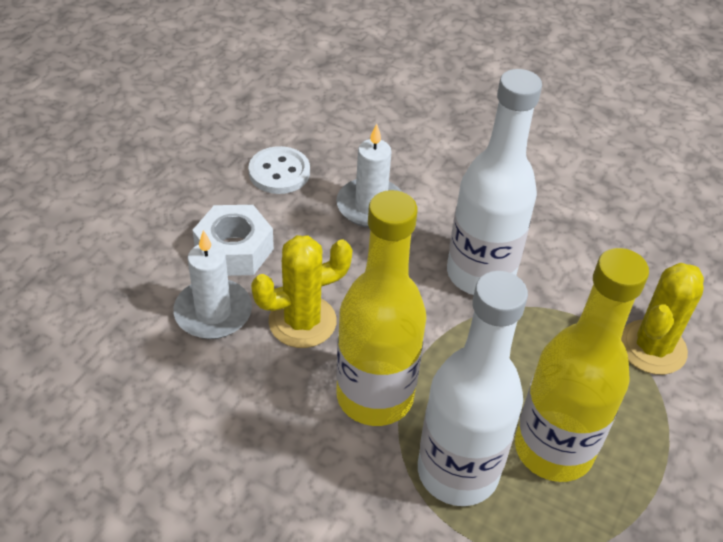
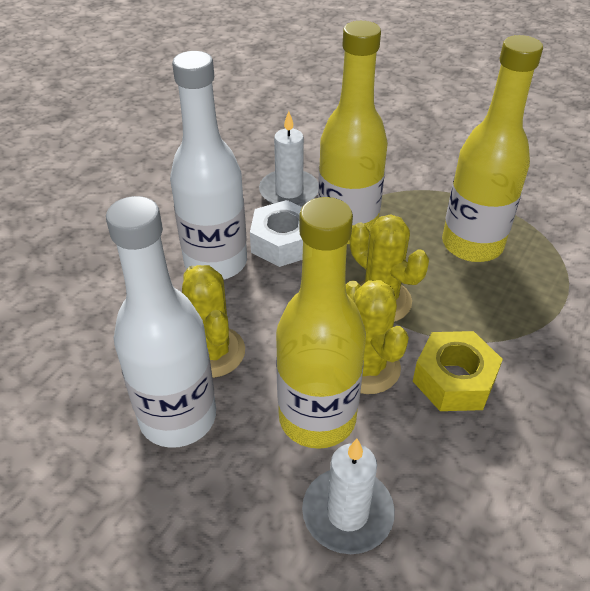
white button: [249,146,310,194] = 1 -> none = 0
yellow bottle: [337,190,426,426] [515,248,649,482] = 2 -> [276,197,366,449] [318,21,388,244] [442,35,543,262] = 3
yellow cactus: [251,235,352,348] [621,263,704,375] = 2 -> [182,265,245,378] [346,280,409,394] [350,214,429,322] = 3
yellow nut: none = 0 -> [413,331,503,411] = 1

